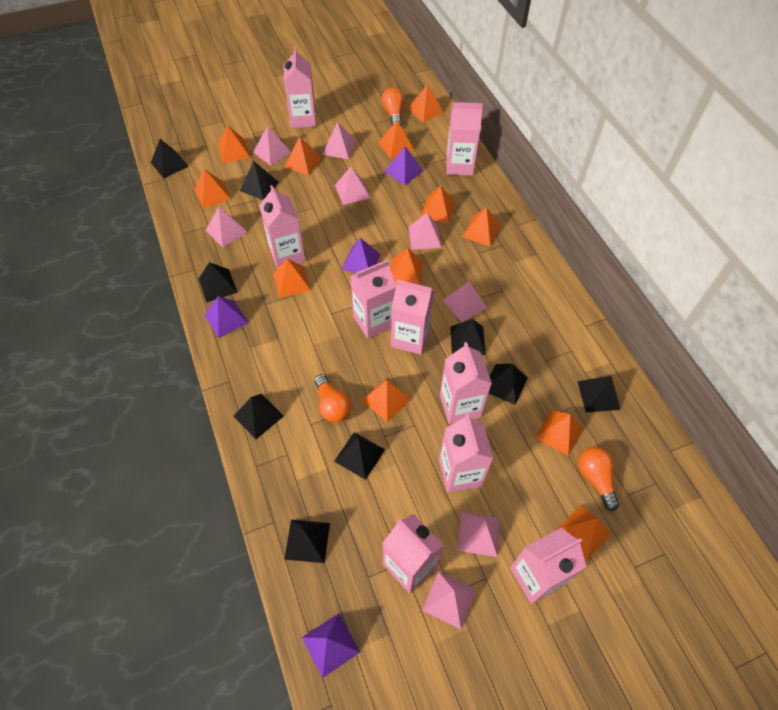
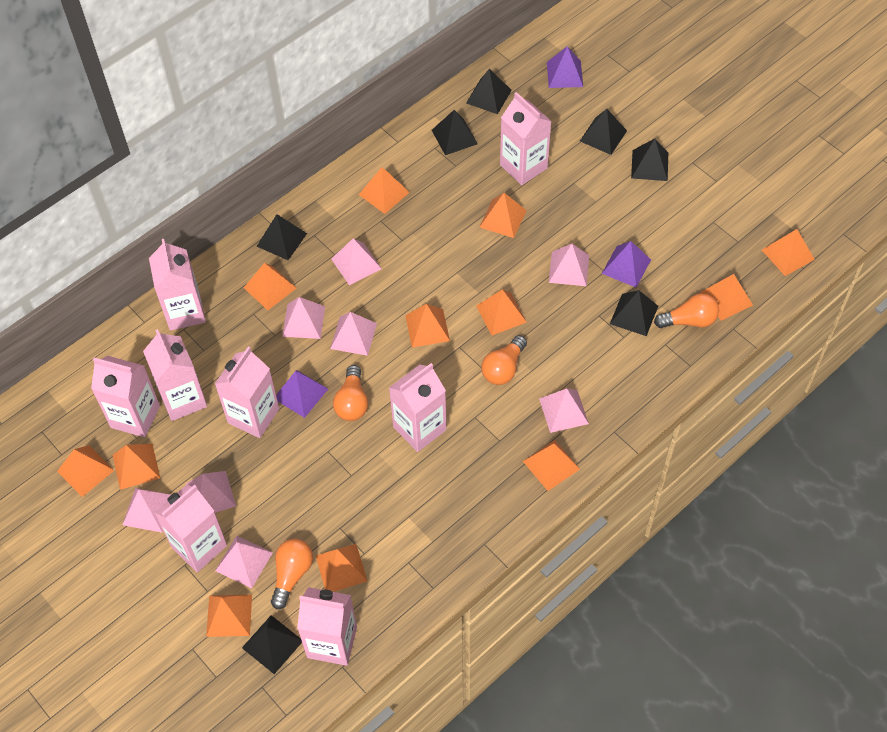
black pyramid: [151,139,189,178] [199,262,238,303] [233,394,284,439] [240,161,279,200] [284,520,330,563] [334,432,385,480] [450,319,486,355] [489,364,528,405] [577,376,621,413] = 9 -> [242,615,302,674] [257,214,307,260] [432,110,478,155] [466,69,512,114] [580,109,627,155] [610,290,658,336] [631,139,668,181] = 7
orange light bulb: [314,374,351,422] [381,88,404,126] [578,447,619,511] = 3 -> [271,539,313,609] [333,365,368,421] [481,335,527,385] [654,293,719,328] = 4
pink carton: [259,185,306,269] [284,47,316,128] [350,260,396,339] [382,514,444,593] [391,280,434,355] [439,414,494,493] [440,342,492,424] [446,102,483,176] [510,528,586,604] = 9 -> [91,356,160,437] [143,329,207,421] [149,239,206,331] [154,484,227,572] [215,347,279,438] [297,587,357,666] [389,363,447,452] [500,92,552,185] = 8
purple pyramid: [205,296,248,338] [302,613,360,678] [342,238,381,273] [385,146,423,186] = 4 -> [276,370,328,418] [547,46,583,88] [602,241,651,288] = 3

